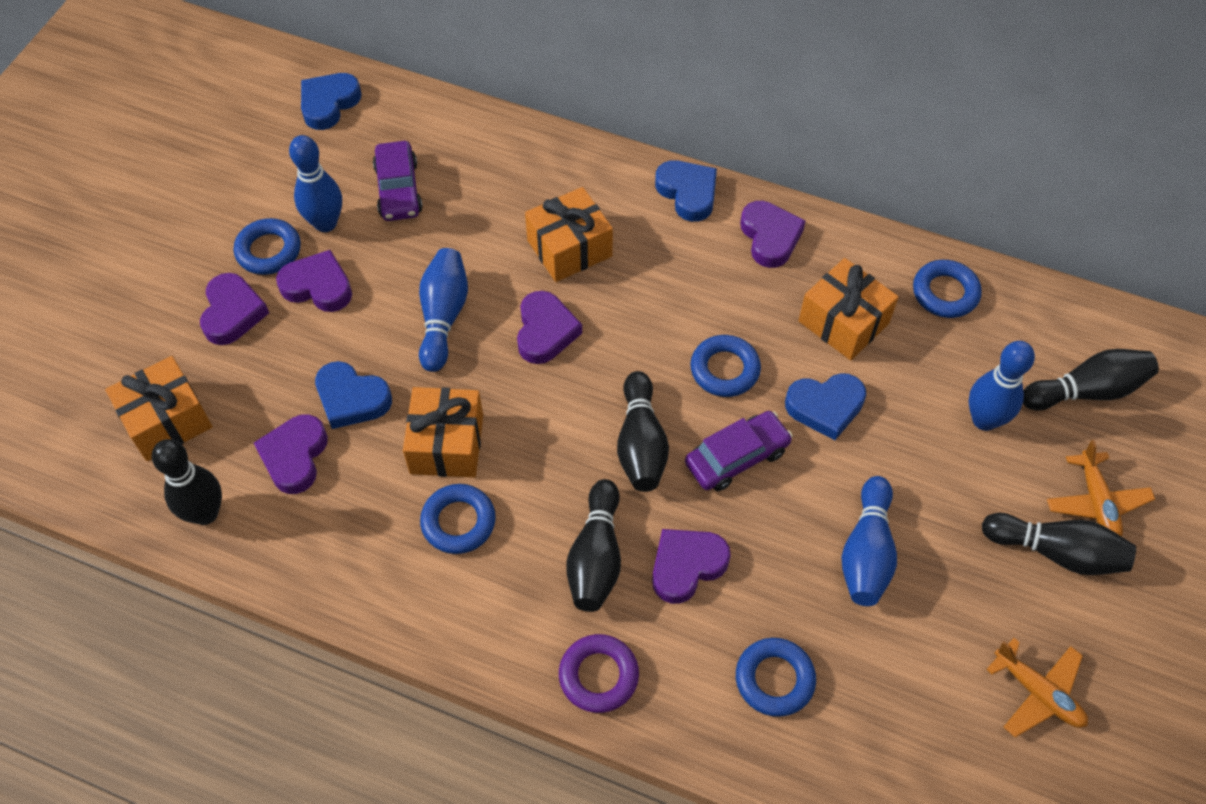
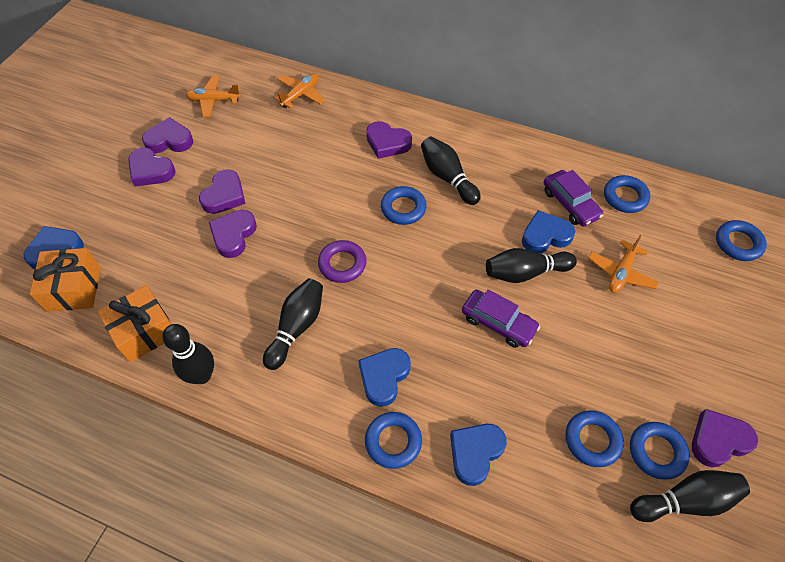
blue bowling pin: [289,135,342,232] [419,248,468,372] [841,476,897,606] [969,341,1035,431] = 4 -> none = 0
blue ring: [234,218,301,275] [420,484,496,554] [690,335,761,397] [736,638,816,717] [913,260,982,318] = 5 -> [365,412,422,469] [381,186,427,225] [565,410,624,467] [604,175,650,213] [630,422,690,480] [716,220,767,261] = 6
orange gift: [105,356,212,461] [403,387,483,478] [525,187,613,282] [799,258,899,360] = 4 -> [30,248,100,312] [98,285,171,362] = 2
orange plane: [986,638,1088,737] [1047,440,1155,537] = 2 -> [186,76,241,117] [274,73,325,109] [588,235,659,293] = 3

